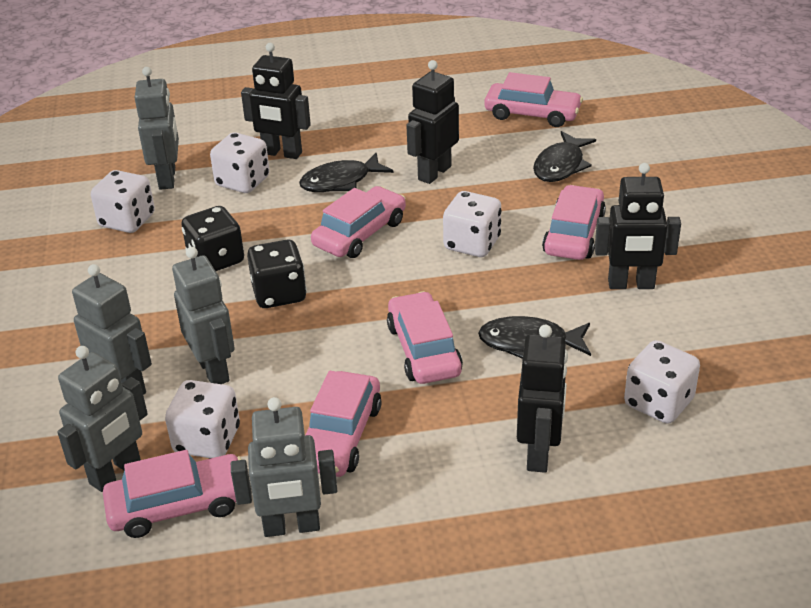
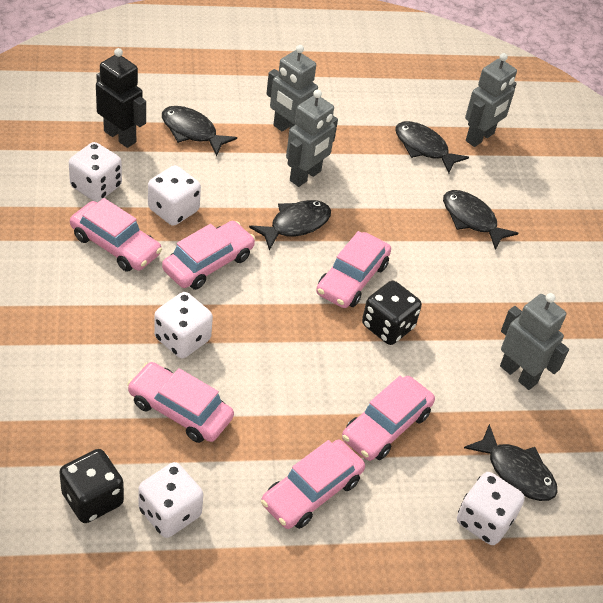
black fish: [299,152,394,192] [478,316,591,359] [533,131,596,182] = 3 -> [162,106,237,156] [249,200,331,251] [395,121,469,173] [443,190,518,250] [464,424,558,501] = 5
black robot: [241,43,311,159] [407,60,459,184] [517,325,568,473] [595,163,681,289] = 4 -> [96,48,146,148] = 1
grey robot: [57,346,148,492] [72,264,152,395] [135,67,179,190] [172,247,235,384] [231,397,337,537] = 5 -> [266,45,318,132] [286,89,338,187] [465,53,517,147] [500,293,569,390] = 4

